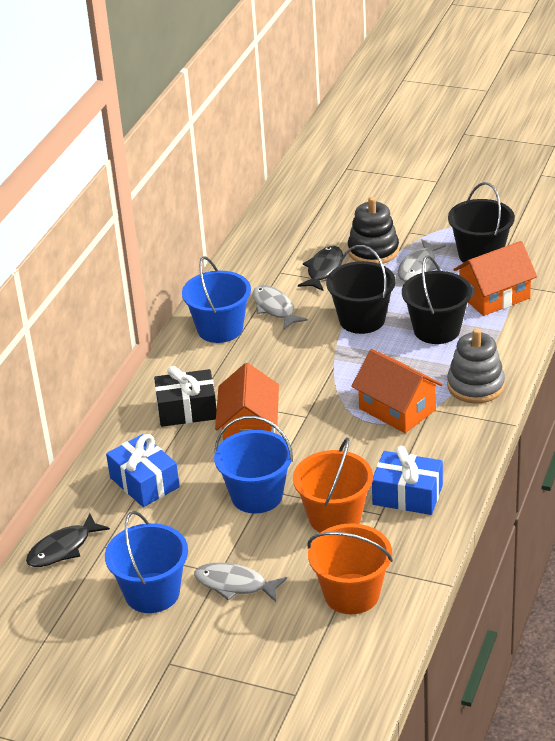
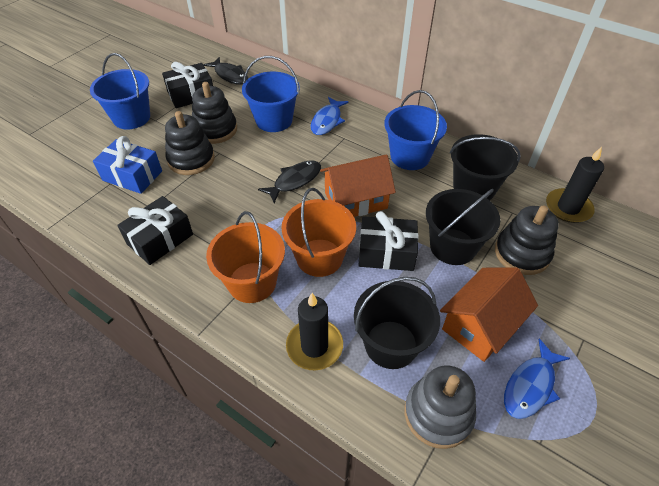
black candle: none = 0 -> [286,293,343,370] [546,147,604,223] = 2
black gift: [154,366,217,427] = 1 -> [117,196,193,265] [162,62,213,108] [358,211,418,271] = 3
black stacking toy: [348,197,399,264] = 1 -> [165,111,215,175] [192,82,237,144] [495,205,559,275] = 3
blue fish: none = 0 -> [311,97,349,135] [504,339,570,419] = 2
blue gift: [106,434,180,507] [372,446,443,515] = 2 -> [93,136,162,194] = 1
grey fish: [194,563,287,602] [253,285,308,330] [398,239,446,281] = 3 -> none = 0
orange house: [215,363,279,441] [351,349,443,433] [453,241,537,316] = 3 -> [320,154,396,217] [440,267,538,362] = 2

